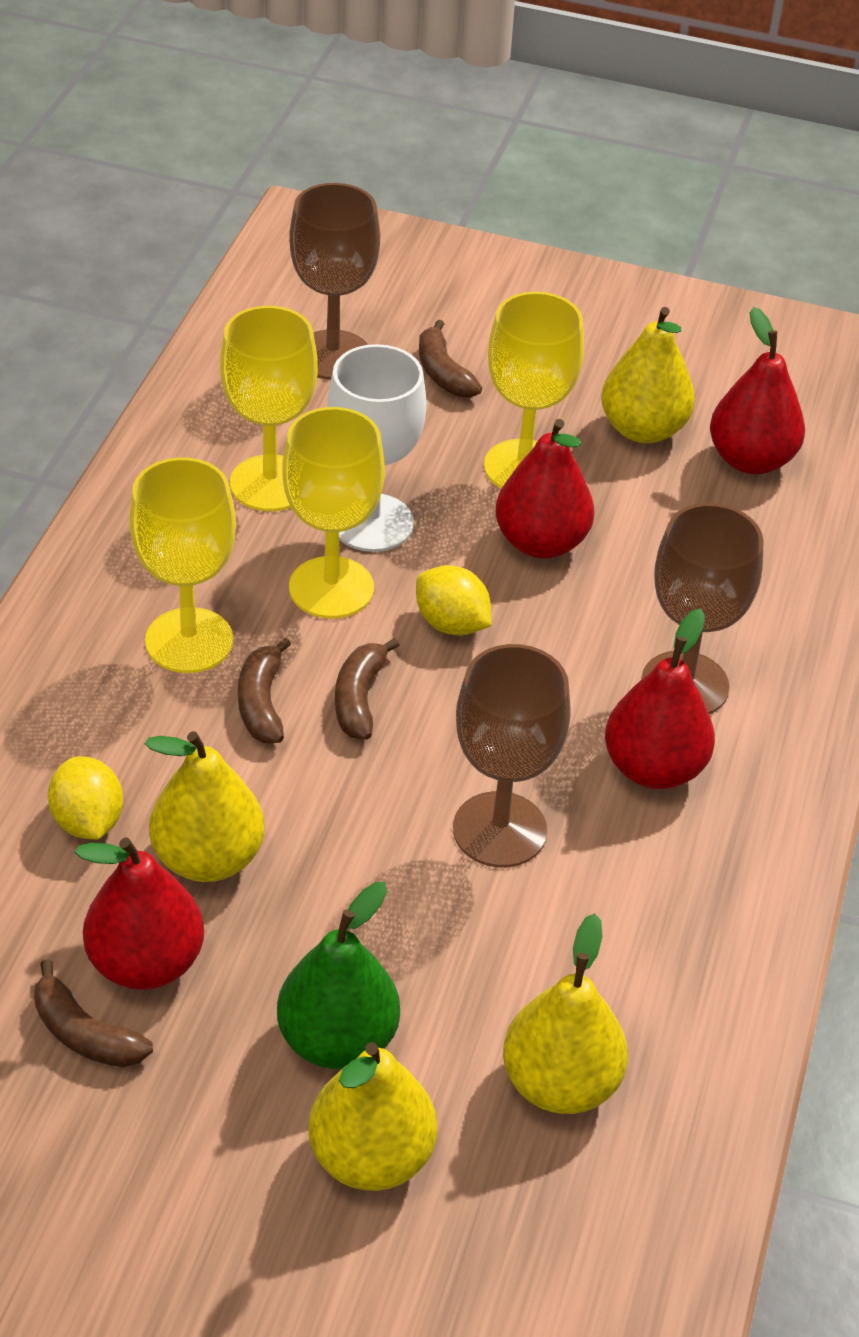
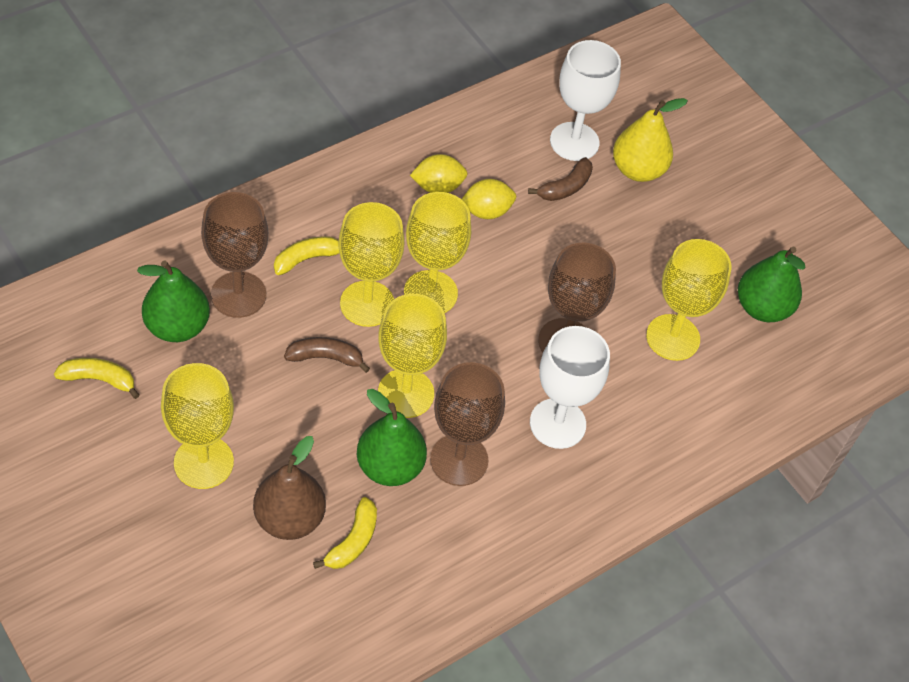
brown banana: [34,959,153,1067] [238,638,291,743] [335,638,399,740] [419,320,482,398] = 4 -> [284,337,370,373] [528,157,593,201] = 2
brown pear: none = 0 -> [253,436,326,540] = 1
green pear: [277,882,400,1069] = 1 -> [137,261,210,342] [357,389,427,486] [738,247,805,322] = 3
red pear: [74,837,204,990] [495,419,594,559] [605,609,715,789] [710,307,805,474] = 4 -> none = 0
white goblet: [327,344,426,552] = 1 -> [530,326,610,449] [550,40,621,161] = 2
yellow banana: none = 0 -> [54,358,139,399] [274,236,339,275] [313,497,377,569] = 3
yellow goblet: [129,457,236,673] [220,306,318,511] [282,407,385,619] [484,292,584,489] = 4 -> [161,363,234,489] [338,202,405,327] [378,294,447,418] [404,192,471,313] [646,239,731,361] = 5
yellow pear: [145,731,265,882] [308,1042,437,1191] [503,913,628,1114] [601,307,695,443] = 4 -> [613,98,688,182] = 1

